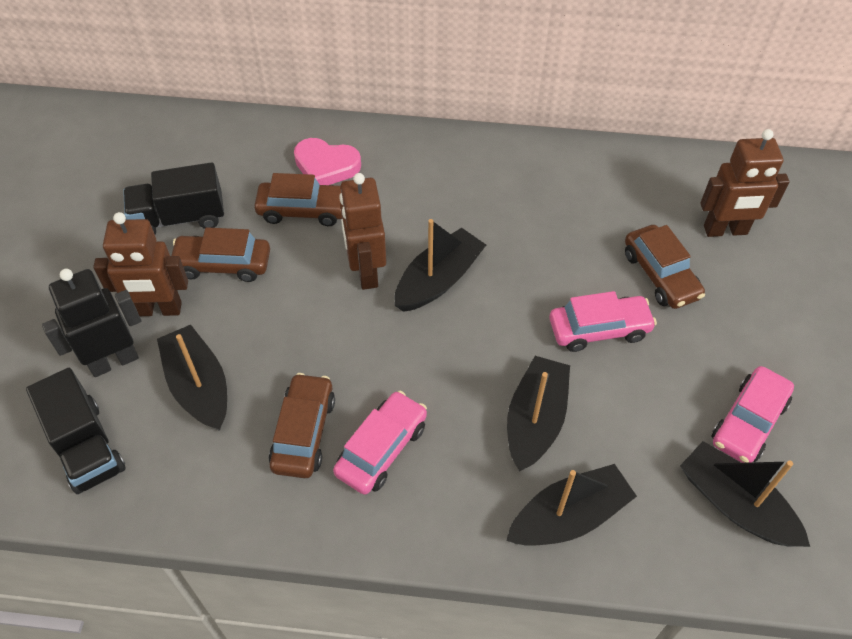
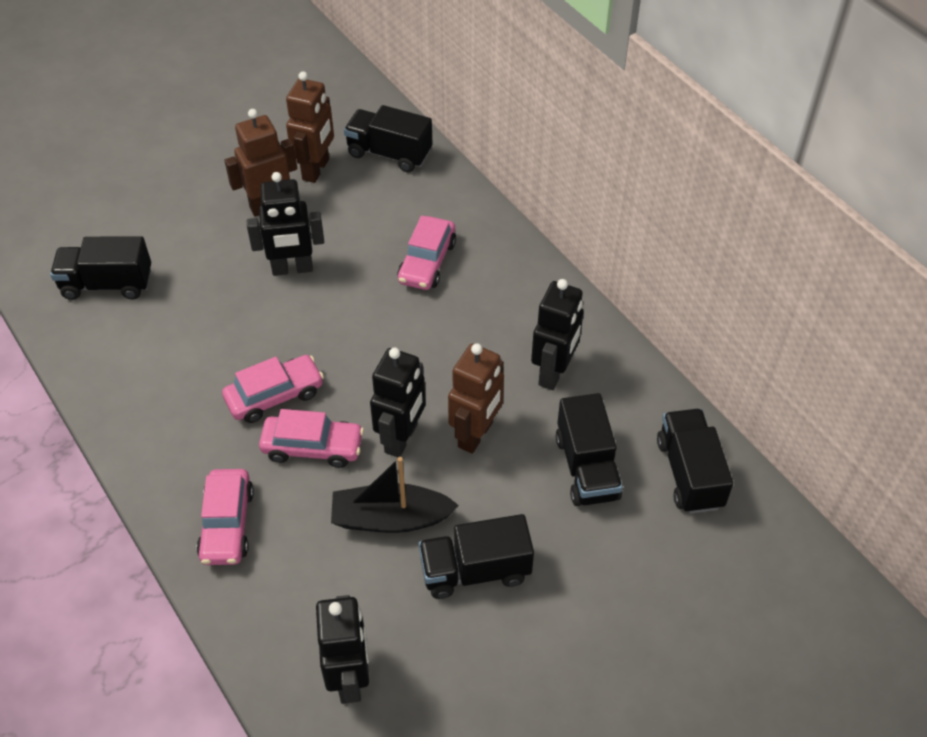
black boat: [157,325,227,431] [395,219,486,312] [506,464,637,546] [507,356,570,472] [680,441,810,547] = 5 -> [331,457,459,533] = 1
black robot: [42,269,141,377] = 1 -> [247,172,324,276] [316,595,369,704] [370,348,426,457] [531,279,584,390] = 4
black truck: [26,368,126,494] [123,162,224,234] = 2 -> [50,236,151,300] [344,105,432,173] [419,514,534,599] [556,393,623,506] [657,409,733,514] = 5
brown car: [171,227,270,282] [254,173,342,226] [269,373,335,478] [625,225,705,309] = 4 -> none = 0
pink car: [333,391,427,495] [549,291,657,352] [712,366,794,463] = 3 -> [197,469,254,565] [222,355,324,423] [259,409,364,468] [397,216,456,290] = 4
pink heart: [294,138,361,185] = 1 -> none = 0

